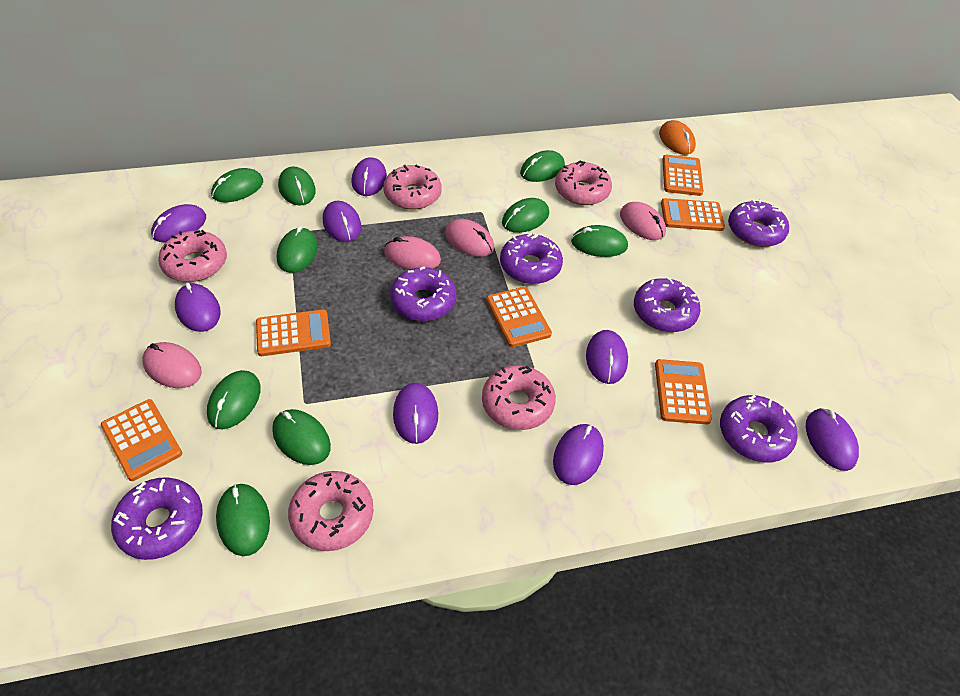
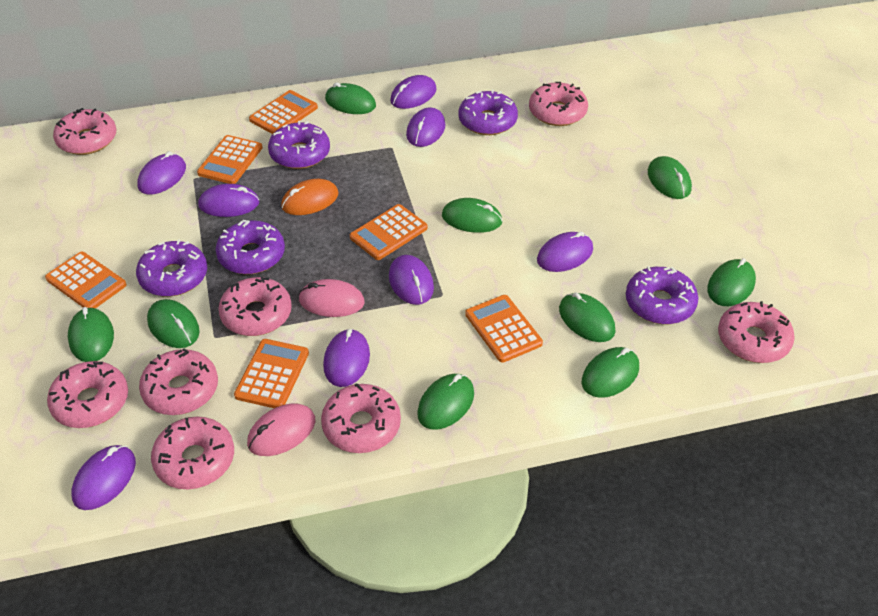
pink donut: [158,230,227,282] [288,471,373,551] [383,165,442,210] [482,365,556,430] [555,161,612,205] = 5 -> [47,361,128,428] [53,108,116,155] [139,348,218,415] [151,416,234,489] [218,277,292,336] [321,383,401,453] [529,82,588,126] [718,301,795,363] = 8
pink mouse: [142,342,202,388] [384,236,441,270] [445,219,494,257] [620,202,666,240] = 4 -> [247,404,315,456] [298,279,364,317] = 2
purple donut: [111,477,203,560] [390,266,457,321] [500,233,563,284] [634,277,700,332] [720,395,798,462] [728,199,789,247] = 6 -> [136,240,207,297] [216,220,285,274] [268,121,330,169] [458,90,518,135] [626,266,698,324] = 5

